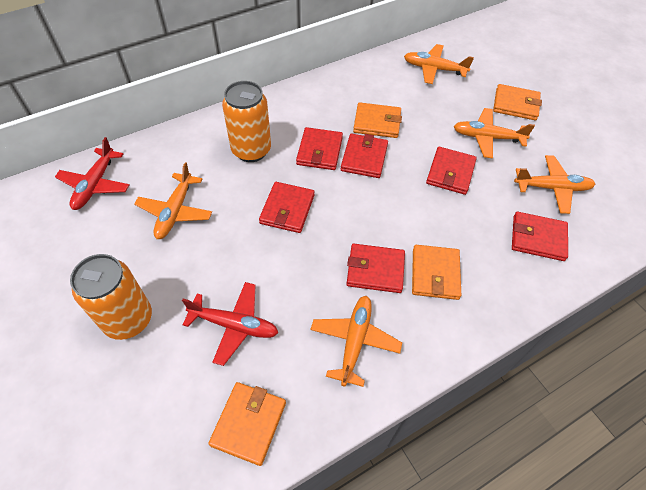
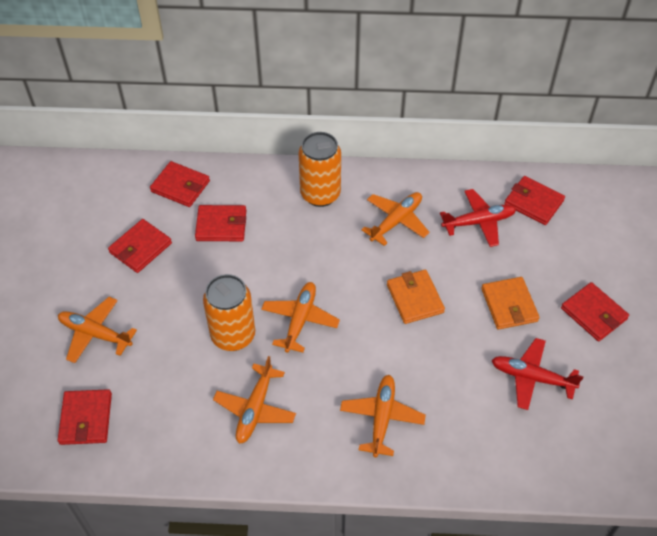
orange wallet: [208,382,286,466] [353,102,402,138] [412,245,461,300] [493,84,542,120] = 4 -> [387,270,445,324] [481,277,540,330] = 2

